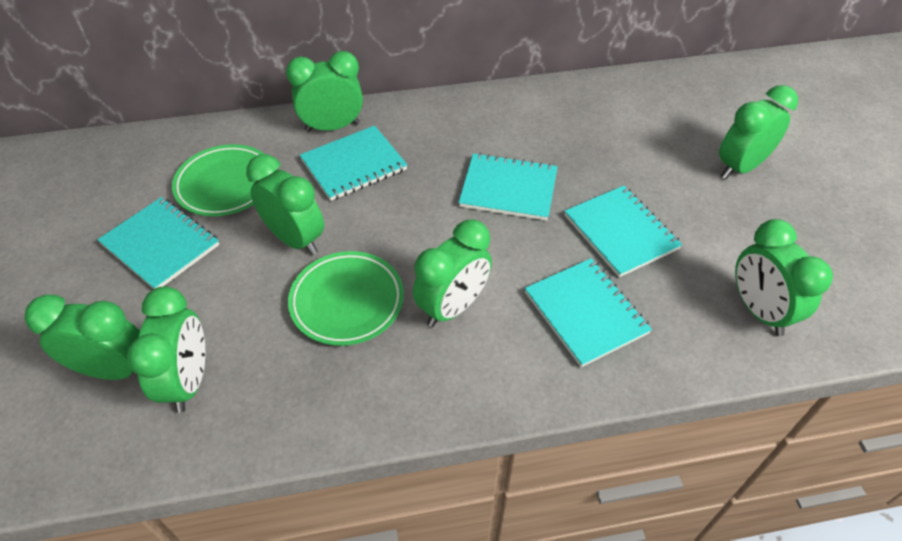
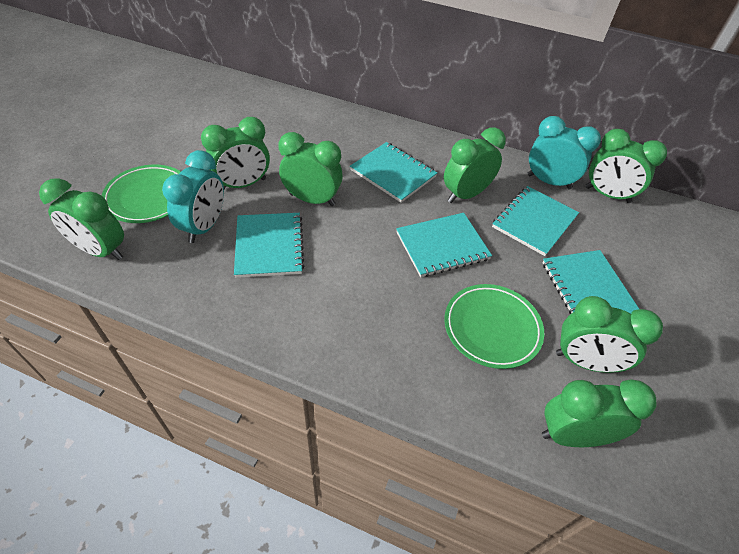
turquoise clock: none = 0 -> [162,150,224,243] [527,116,601,189] = 2

